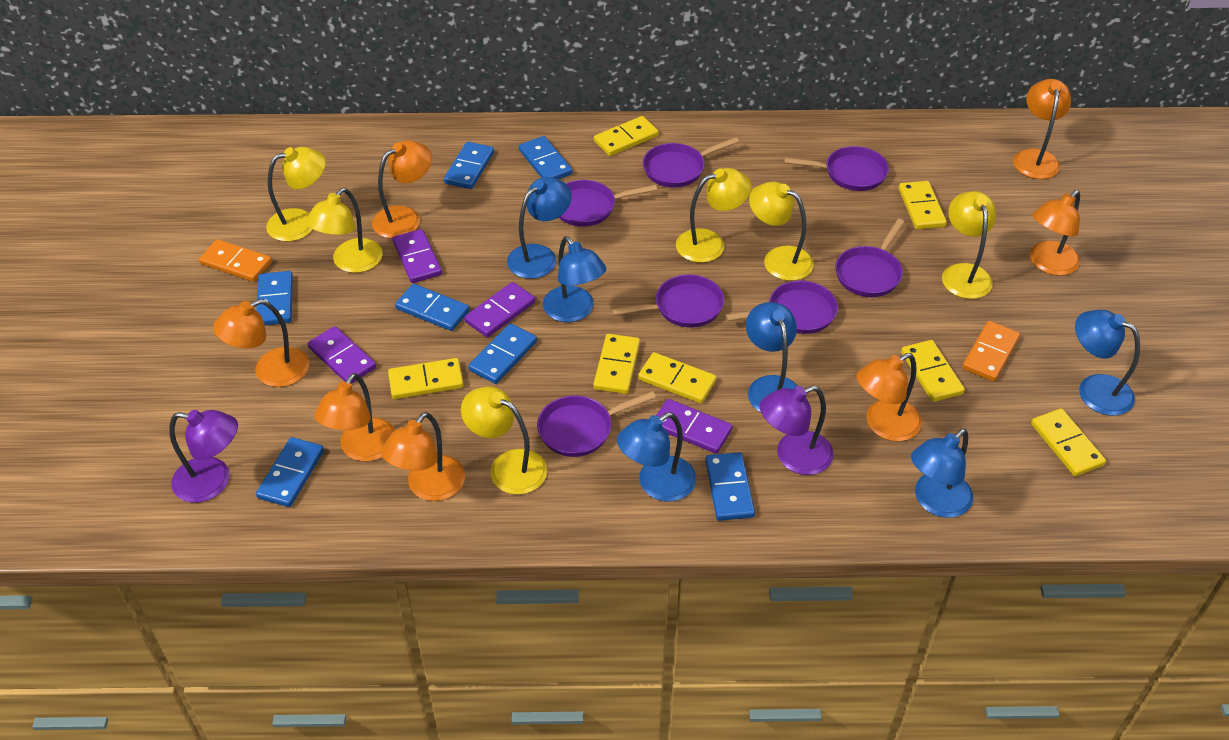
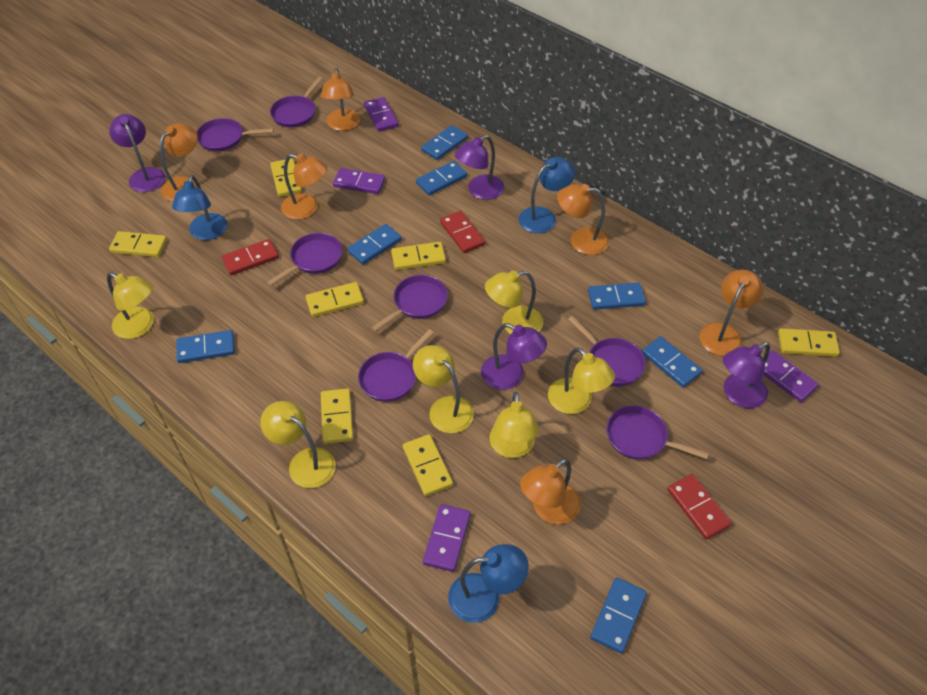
blue lamp: [507,177,572,279] [543,236,606,322] [617,412,696,502] [746,302,798,412] [911,429,973,518] [1075,310,1140,416] = 6 -> [172,175,227,240] [448,544,528,623] [519,157,575,233] = 3
orange domino: [199,239,272,282] [962,321,1020,381] = 2 -> none = 0
orange lamp: [213,299,309,387] [315,373,395,462] [372,140,432,239] [381,412,465,501] [857,353,922,442] [1013,79,1071,179] [1030,190,1080,276] = 7 -> [160,124,198,201] [281,153,327,220] [321,68,360,131] [520,459,581,525] [557,184,609,255] [700,270,764,356] = 6
purple lamp: [169,410,238,503] [760,386,834,475] = 2 -> [109,114,166,192] [455,135,504,200] [481,323,547,390] [723,342,770,408] = 4
red domino: none = 0 -> [222,239,279,275] [440,211,485,253] [667,474,732,540] = 3

